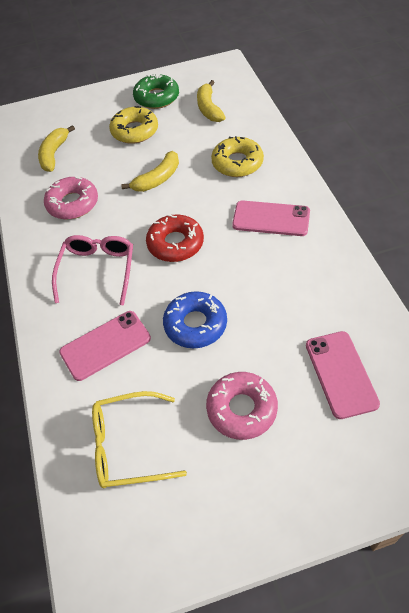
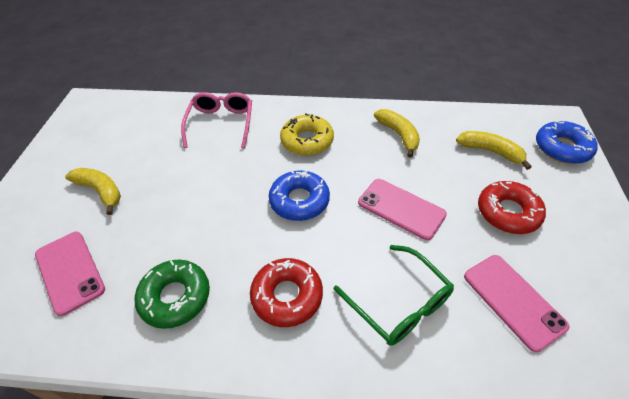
blue donut: [163,291,227,348] = 1 -> [269,170,330,221] [536,121,598,164] = 2
green glasses: none = 0 -> [334,245,454,346] = 1
pink donut: [44,177,98,219] [206,372,278,440] = 2 -> none = 0
red donut: [146,214,204,262] = 1 -> [250,258,323,327] [478,181,546,234] = 2
yellow donut: [109,106,158,144] [211,136,264,177] = 2 -> [280,113,334,156] = 1
yellow glasses: [92,391,187,489] = 1 -> none = 0

